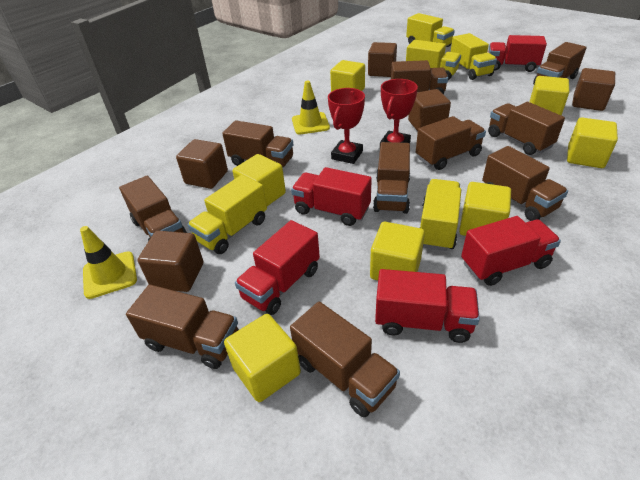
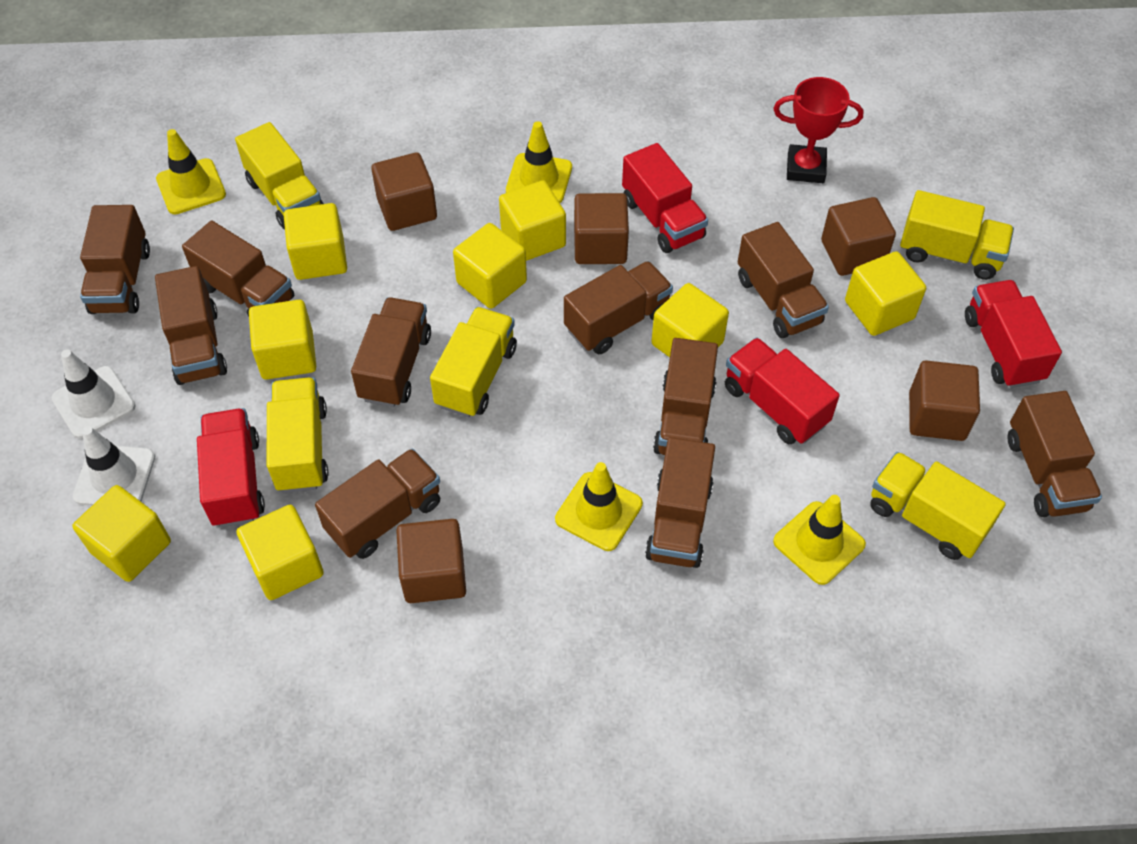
red trophy: [328,88,365,164] [380,79,418,144] = 2 -> [774,77,863,183] = 1
red truck: [235,220,320,315] [291,167,372,226] [375,269,480,343] [461,216,561,286] [488,35,547,72] = 5 -> [197,408,265,527] [622,143,708,253] [725,337,840,444] [965,280,1062,388] = 4
white traffic cone: none = 0 -> [52,350,136,439] [73,426,155,506] = 2
yellow cube: [224,314,301,402] [233,154,286,206] [330,60,365,92] [370,222,425,280] [459,182,511,236] [530,76,569,116] [567,118,618,168] = 7 -> [72,485,171,582] [237,505,324,600] [249,300,316,380] [284,203,347,280] [453,223,527,309] [499,180,566,261] [651,283,729,357] [845,251,926,336] = 8
yellow traffic cone: [80,226,137,299] [292,81,330,134] = 2 -> [156,129,226,214] [506,121,572,203] [555,462,643,551] [773,495,866,585] = 4

